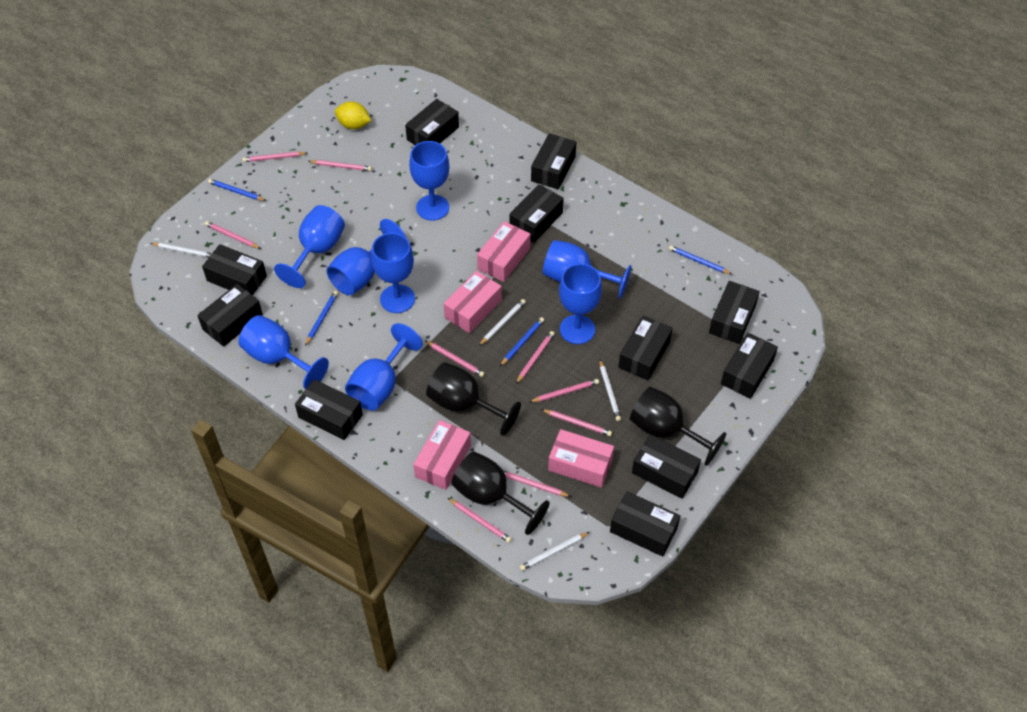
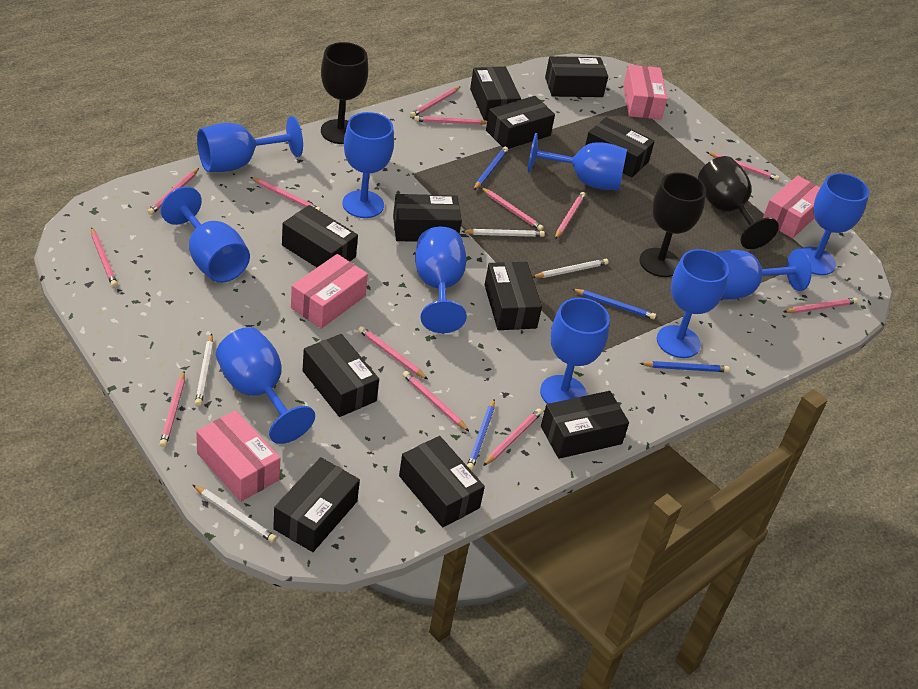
blue goblet: [238,315,329,389] [274,205,345,288] [326,219,406,295] [345,323,423,411] [371,233,415,313] [409,141,449,221] [543,240,632,299] [559,264,602,344] = 8 -> [161,187,250,283] [197,116,303,172] [216,327,315,444] [342,112,394,218] [415,227,467,333] [528,133,627,190] [540,298,610,404] [657,249,729,358] [715,249,812,300] [801,173,869,275] = 10
pink pencil: [205,221,261,249] [242,152,307,162] [308,160,372,171] [425,341,485,377] [448,498,512,543] [503,470,571,497] [516,331,555,384] [530,379,599,402] [541,409,612,436] = 9 -> [91,227,118,287] [147,168,199,215] [160,371,185,447] [250,177,321,211] [358,326,428,379] [402,371,469,431] [410,86,461,118] [414,116,487,125] [481,187,544,231] [483,408,542,466] [555,192,585,239] [707,152,780,181] [783,298,858,313] = 13
yellow lemon: [335,102,371,129] = 1 -> none = 0

